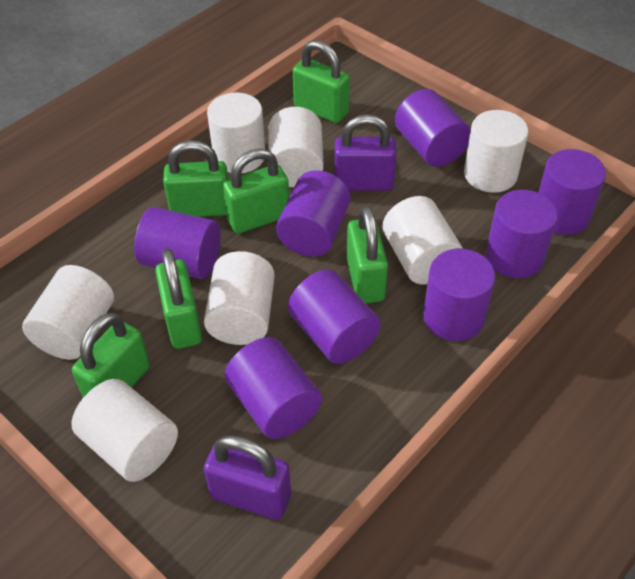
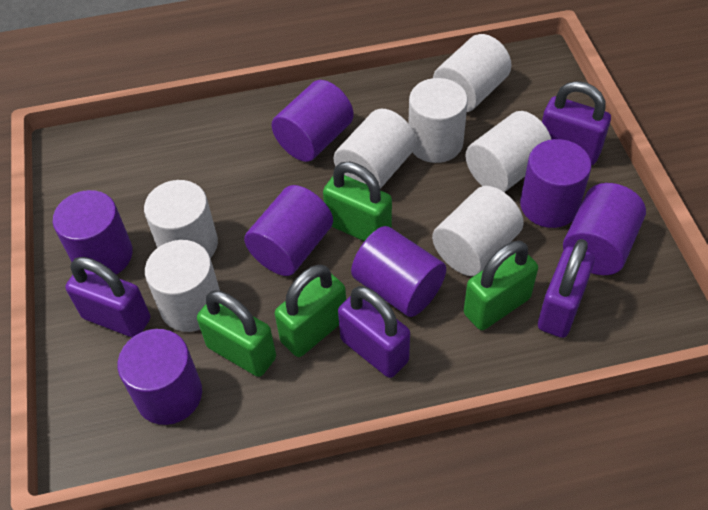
green padlock: [72,313,150,398] [155,249,202,349] [163,140,228,217] [223,149,289,234] [293,40,350,123] [347,205,388,303] = 6 -> [197,290,276,377] [275,265,346,357] [323,162,392,241] [464,241,538,330] = 4
purple cylinder: [134,207,221,279] [225,337,322,439] [276,170,350,257] [288,269,381,364] [395,89,471,167] [423,249,495,341] [486,190,558,278] [538,149,606,235] = 8 -> [53,190,133,275] [117,329,202,425] [244,185,333,276] [272,80,354,162] [351,226,446,317] [520,139,592,228] [563,183,646,275] = 7
purple padlock: [204,435,291,520] [334,114,397,191] = 2 -> [65,257,150,338] [338,286,410,378] [538,239,595,338] [542,81,611,165] = 4

